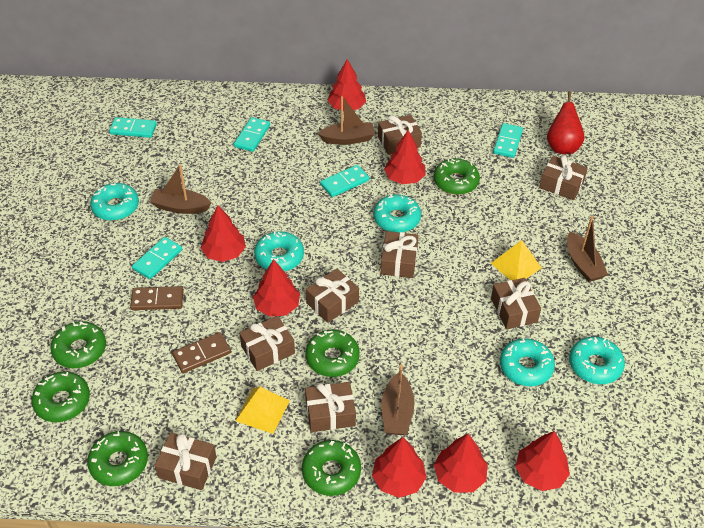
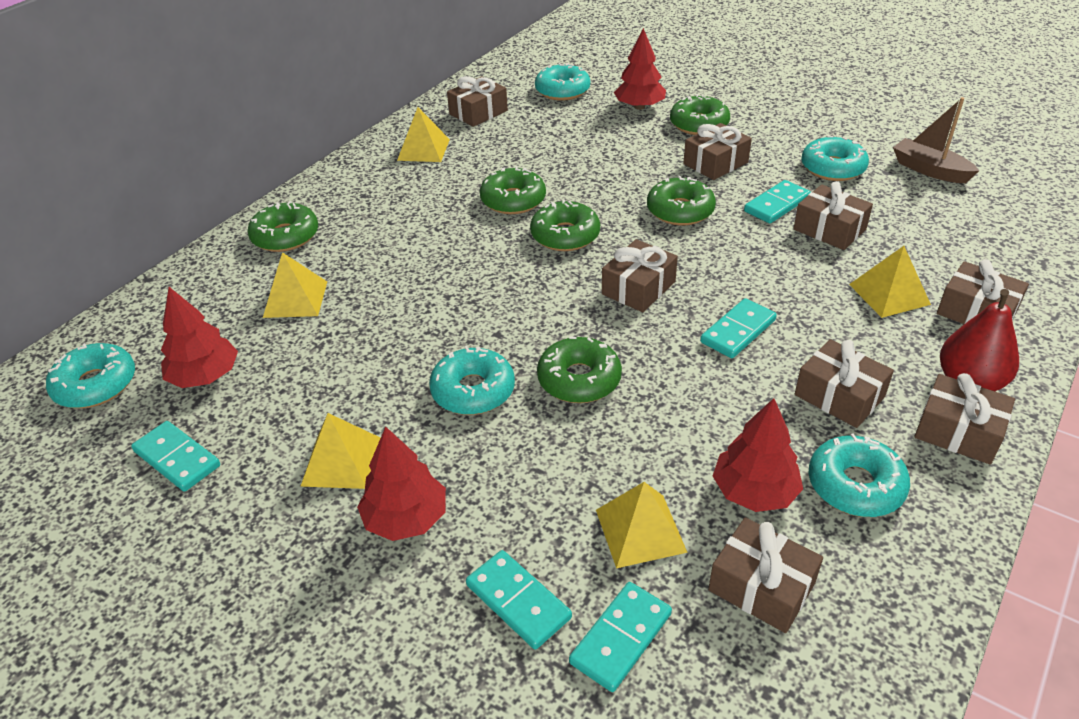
brown boat: [150,164,212,214] [318,96,375,145] [382,365,415,435] [567,216,608,282] = 4 -> [893,97,979,183] = 1
brown domino: [130,286,184,310] [172,332,231,373] = 2 -> none = 0
red tree: [201,205,246,262] [253,259,300,317] [327,59,366,111] [372,437,427,498] [384,130,426,184] [434,434,488,493] [515,431,570,491] = 7 -> [161,287,238,388] [357,426,446,541] [614,28,666,110] [713,398,803,512] = 4
yellow pyramid: [236,387,290,434] [491,240,542,280] = 2 -> [263,252,327,318] [300,413,380,489] [397,107,450,162] [596,482,688,568] [849,246,931,318] = 5

